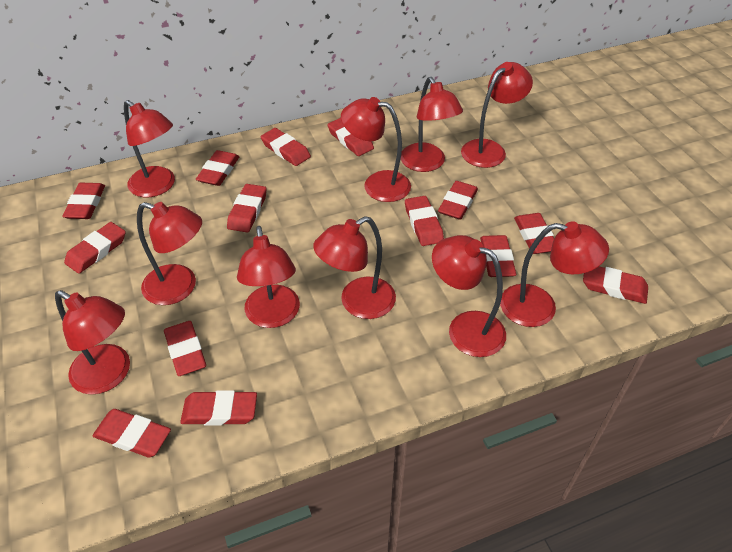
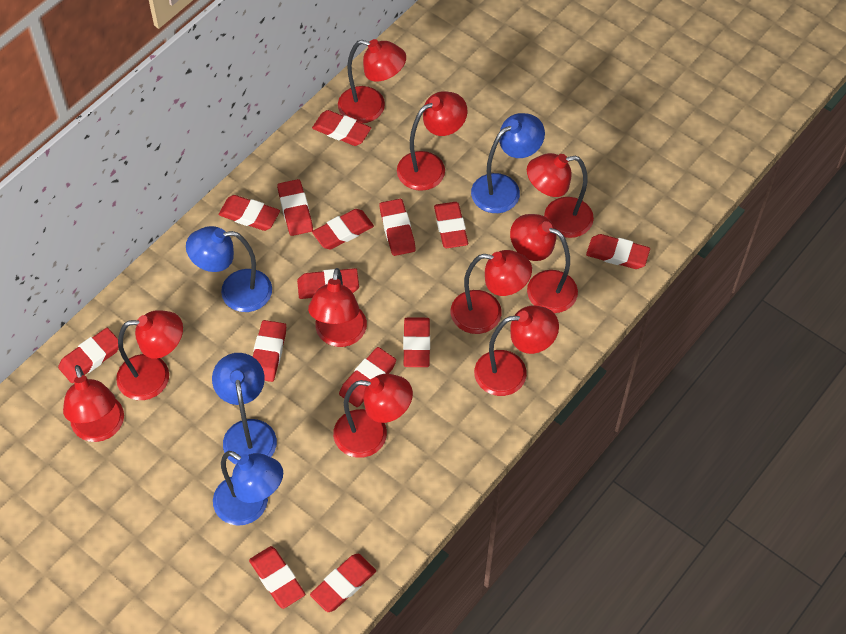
blue lamp: none = 0 -> [186,226,272,312] [212,353,277,464] [213,451,283,526] [471,113,545,213] = 4

